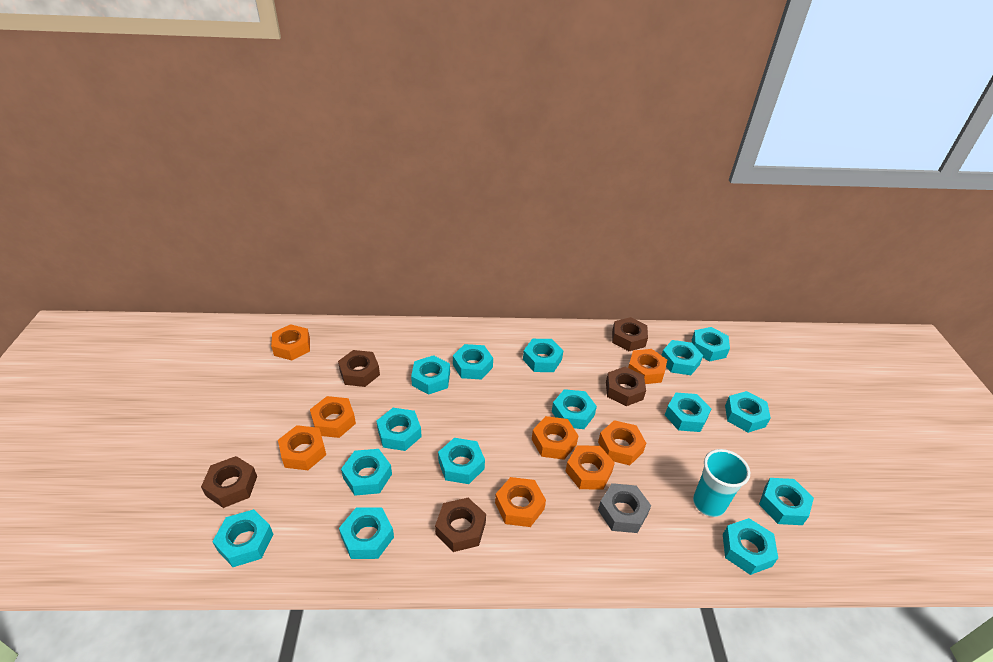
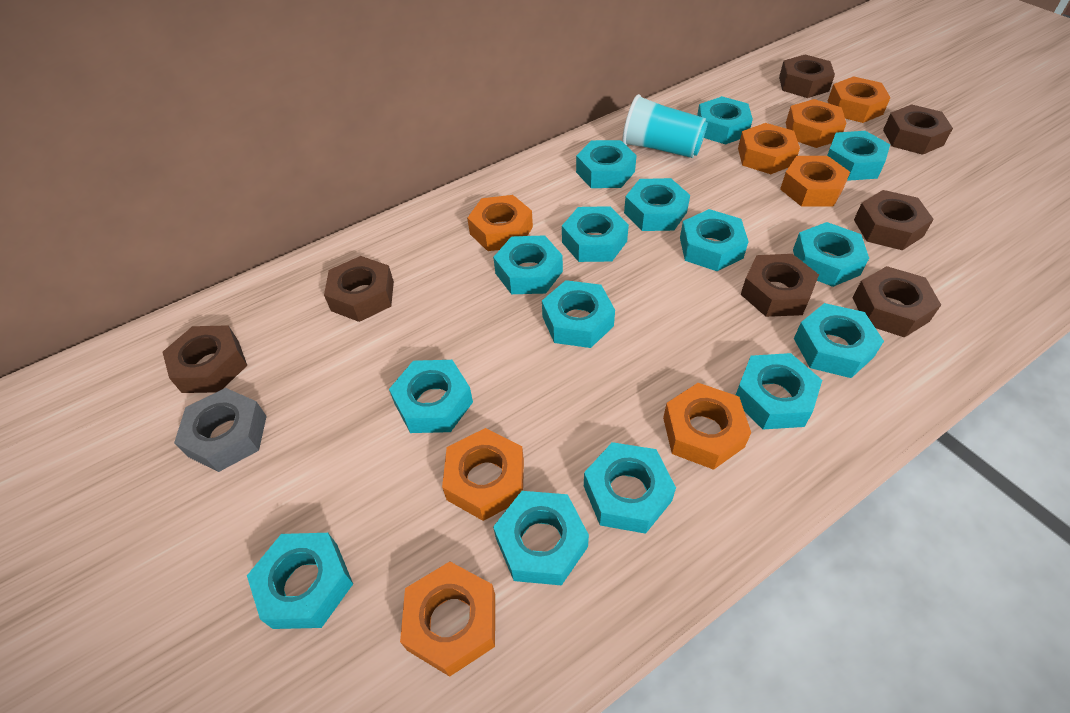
brown nut: [201,456,257,508] [338,350,380,387] [435,498,486,552] [606,367,646,406] [612,317,648,351] = 5 -> [163,325,247,393] [324,256,394,322] [741,254,819,317] [779,55,835,98] [853,266,941,338] [854,190,934,250] [883,104,953,155] = 7

